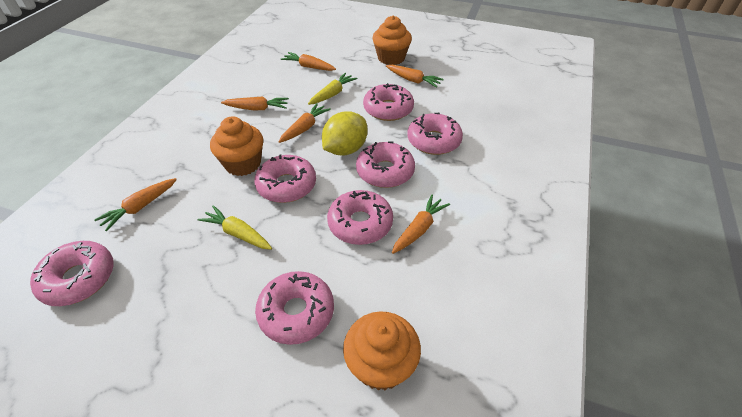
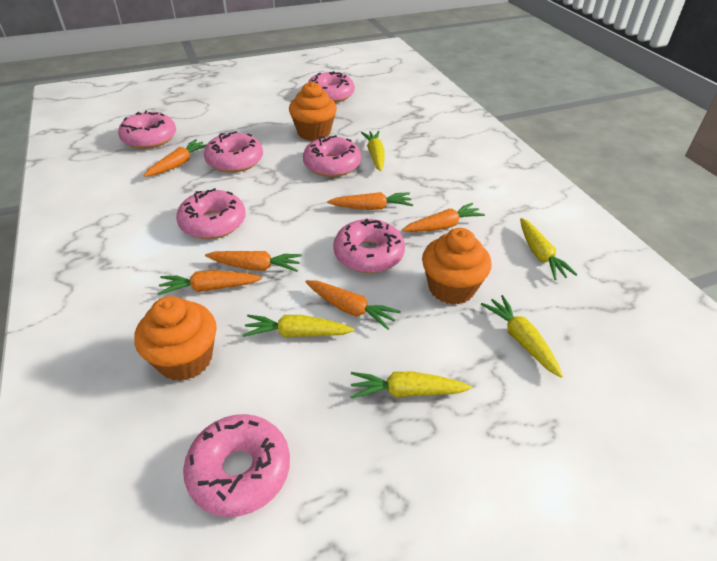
yellow carrot: [197,205,272,250] [308,73,358,105] = 2 -> [242,315,354,338] [351,372,472,399] [361,131,385,171] [481,295,563,378] [520,218,578,280] = 5
yellow lemon: [322,111,368,156] = 1 -> none = 0

